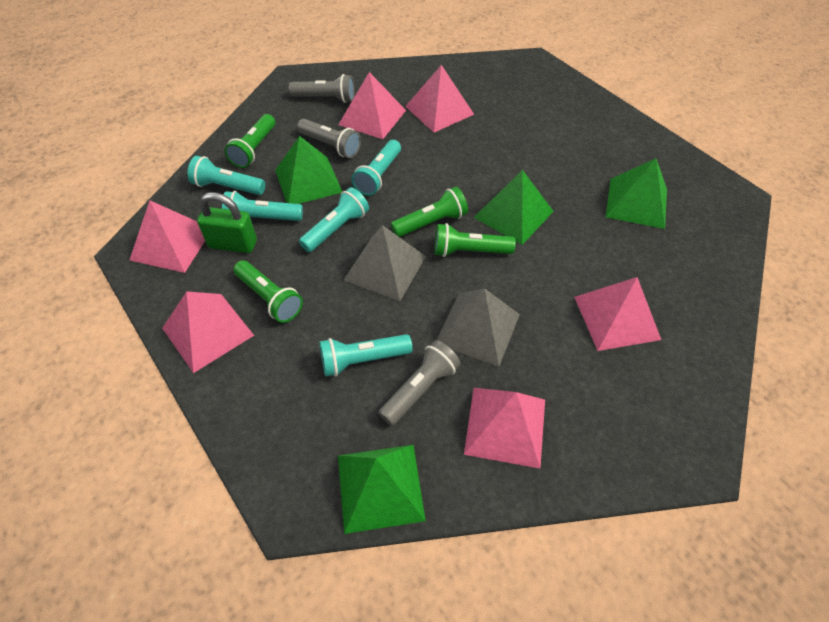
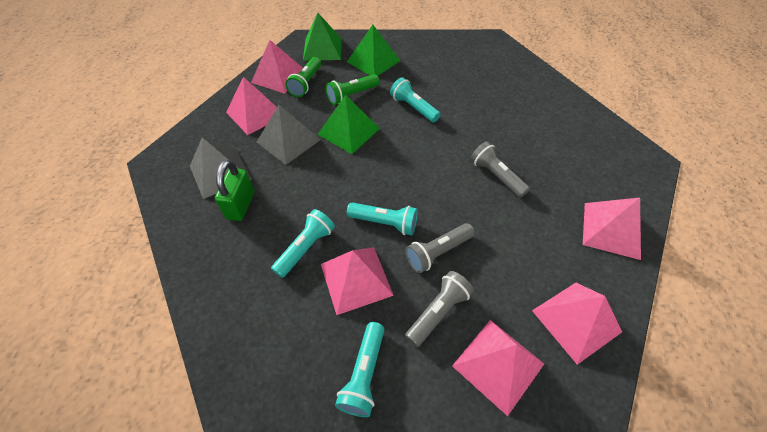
green flashlight: [225,114,275,168] [233,260,303,323] [391,187,468,237] [434,223,516,257] = 4 -> [285,57,321,97] [326,74,379,105] = 2
green pyramid: [275,136,342,204] [338,445,426,534] [473,170,554,245] [606,158,667,229] = 4 -> [303,13,342,61] [317,95,380,154] [347,25,401,76] = 3
turquoise flashlight: [187,156,265,195] [222,191,303,221] [299,187,369,252] [320,334,412,377] [351,140,401,196] = 5 -> [271,209,335,278] [335,322,384,417] [347,202,418,235] [390,77,441,123] = 4

